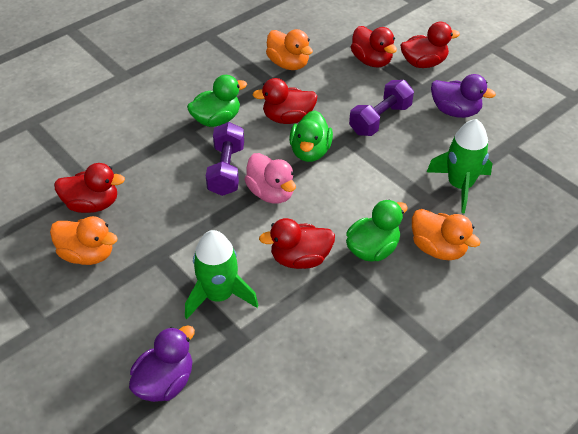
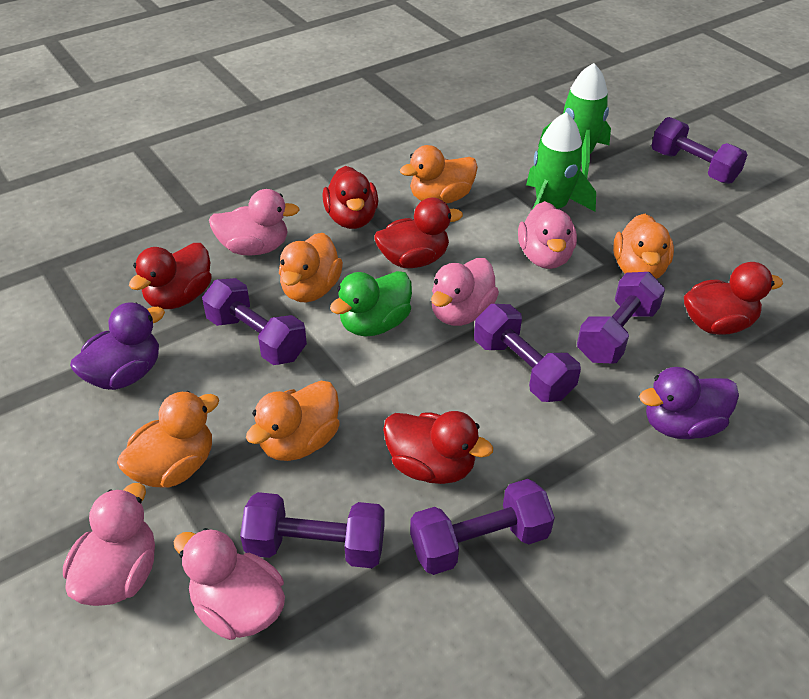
green duck: [187,75,247,127] [289,110,333,162] [346,200,408,262] = 3 -> [330,271,412,336] = 1
orange duck: [50,216,118,265] [266,29,313,70] [412,209,481,260] = 3 -> [117,391,219,488] [246,381,340,461] [279,233,343,303] [400,145,478,204] [613,214,674,279] = 5
pink duck: [244,153,296,204] = 1 -> [63,483,155,606] [174,528,285,640] [209,189,300,256] [431,258,499,326] [518,201,577,269] = 5
purple dumbbell: [206,122,244,196] [349,80,414,136] = 2 -> [202,278,307,365] [240,492,385,568] [410,479,555,575] [474,304,581,402] [577,272,665,363] [651,117,747,184] = 6

